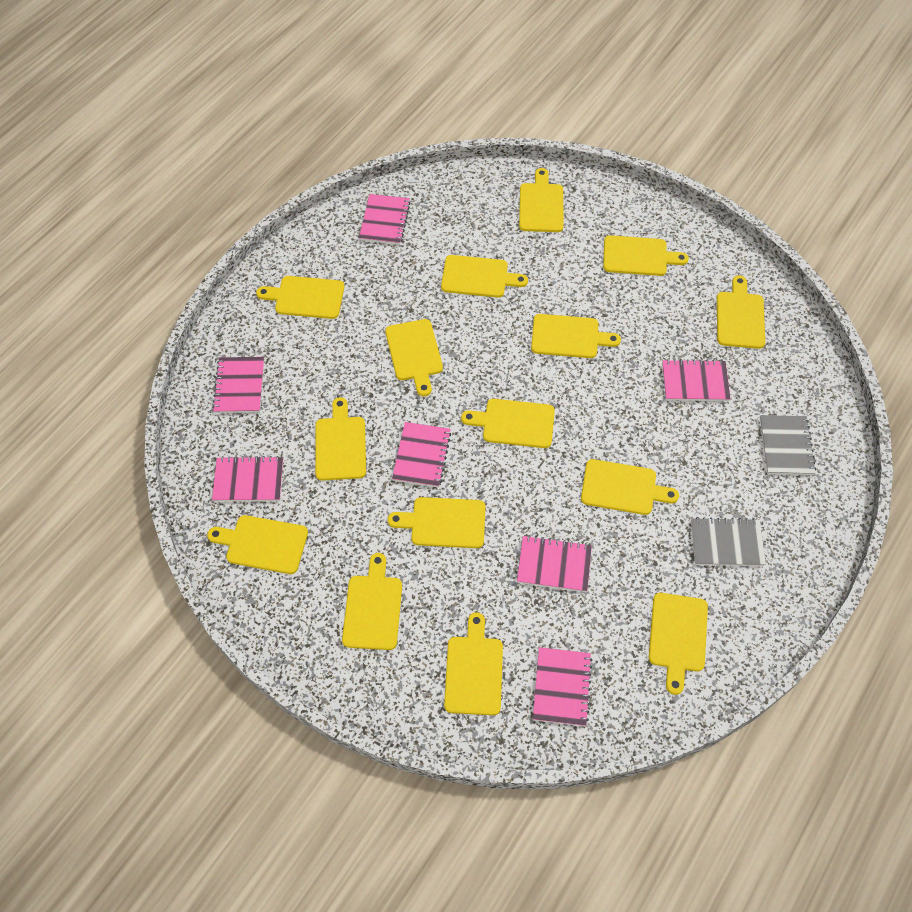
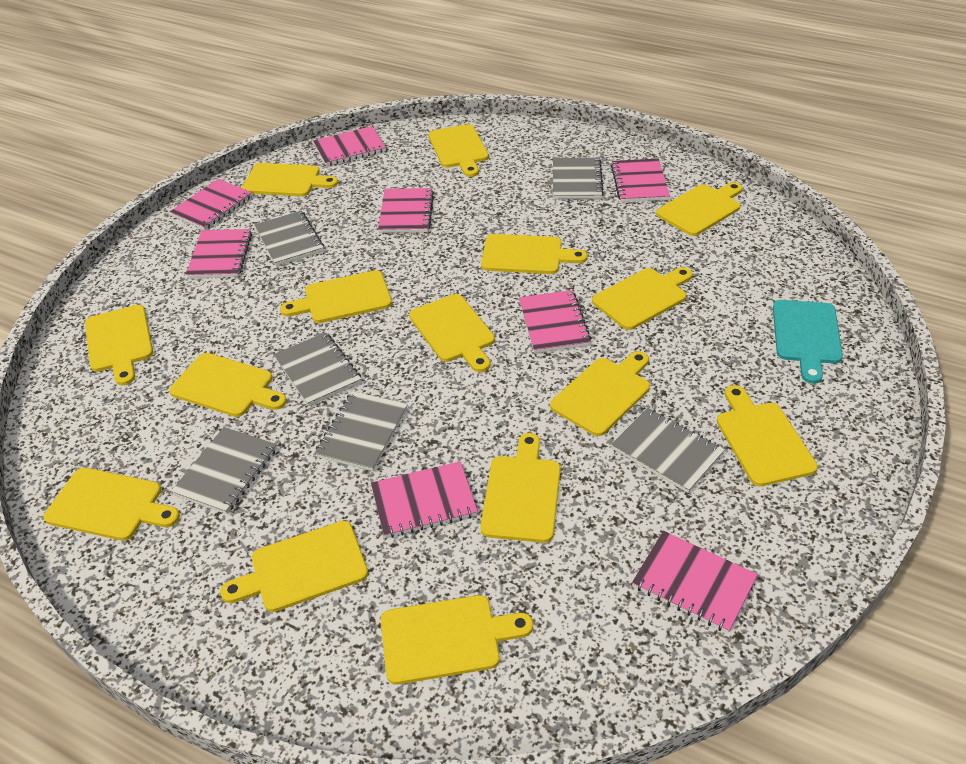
grey notebook: [691,517,766,566] [760,415,816,475] = 2 -> [171,427,277,514] [254,211,324,266] [274,332,361,407] [315,391,408,471] [553,158,604,199] [611,408,724,493] = 6
pink notebook: [212,357,264,413] [212,456,283,502] [359,194,411,245] [392,422,452,488] [517,535,592,592] [533,647,592,726] [662,359,731,401] = 7 -> [170,179,252,230] [186,229,252,278] [313,126,386,166] [371,461,478,538] [378,188,434,233] [519,290,591,353] [611,158,670,202] [632,531,758,633] = 8
turquoise cutting board: none = 0 -> [773,300,843,384] = 1

